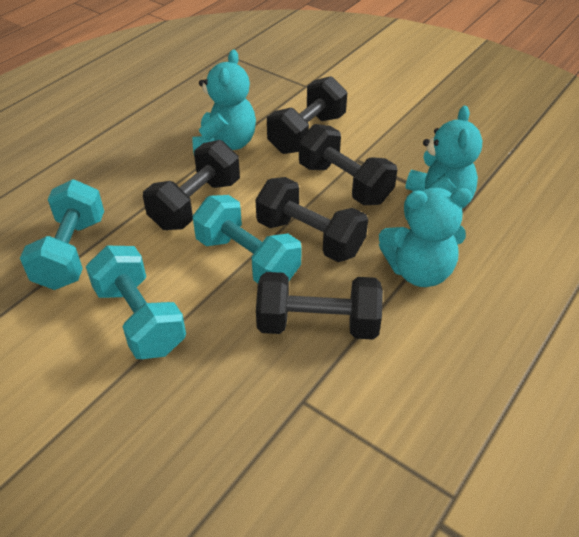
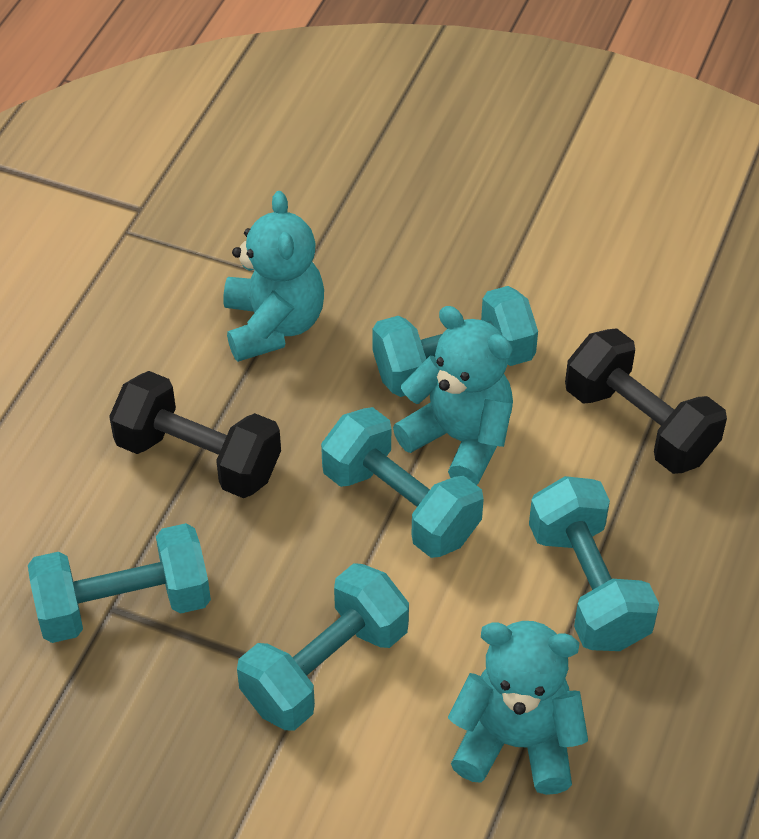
black dumbbell: [143,140,240,230] [255,177,368,262] [256,272,383,340] [267,76,347,154] [299,124,397,205] = 5 -> [109,371,281,498] [565,328,727,474] = 2
turquoise dumbbell: [20,179,104,290] [86,246,186,359] [193,195,302,283] = 3 -> [28,523,211,643] [237,563,409,731] [321,407,484,558] [373,286,538,397] [529,476,659,651] = 5

